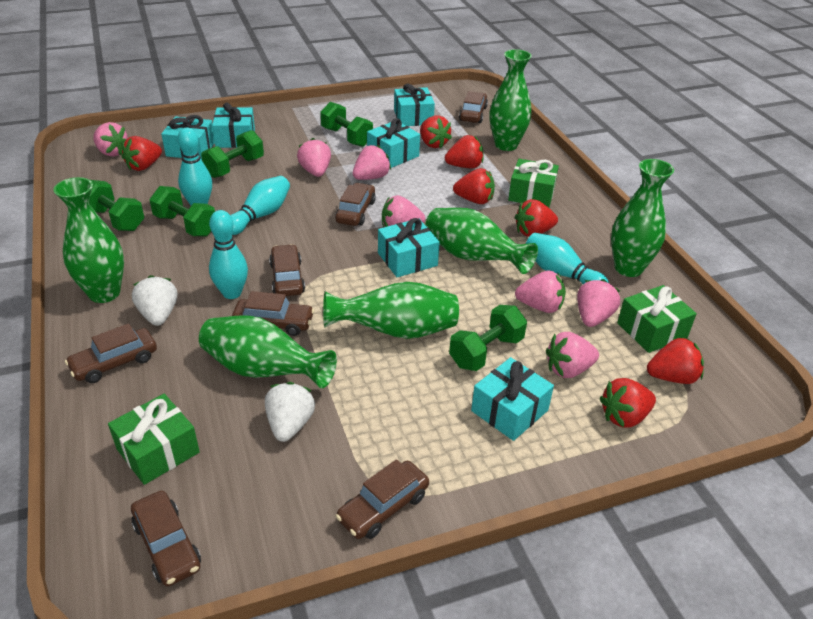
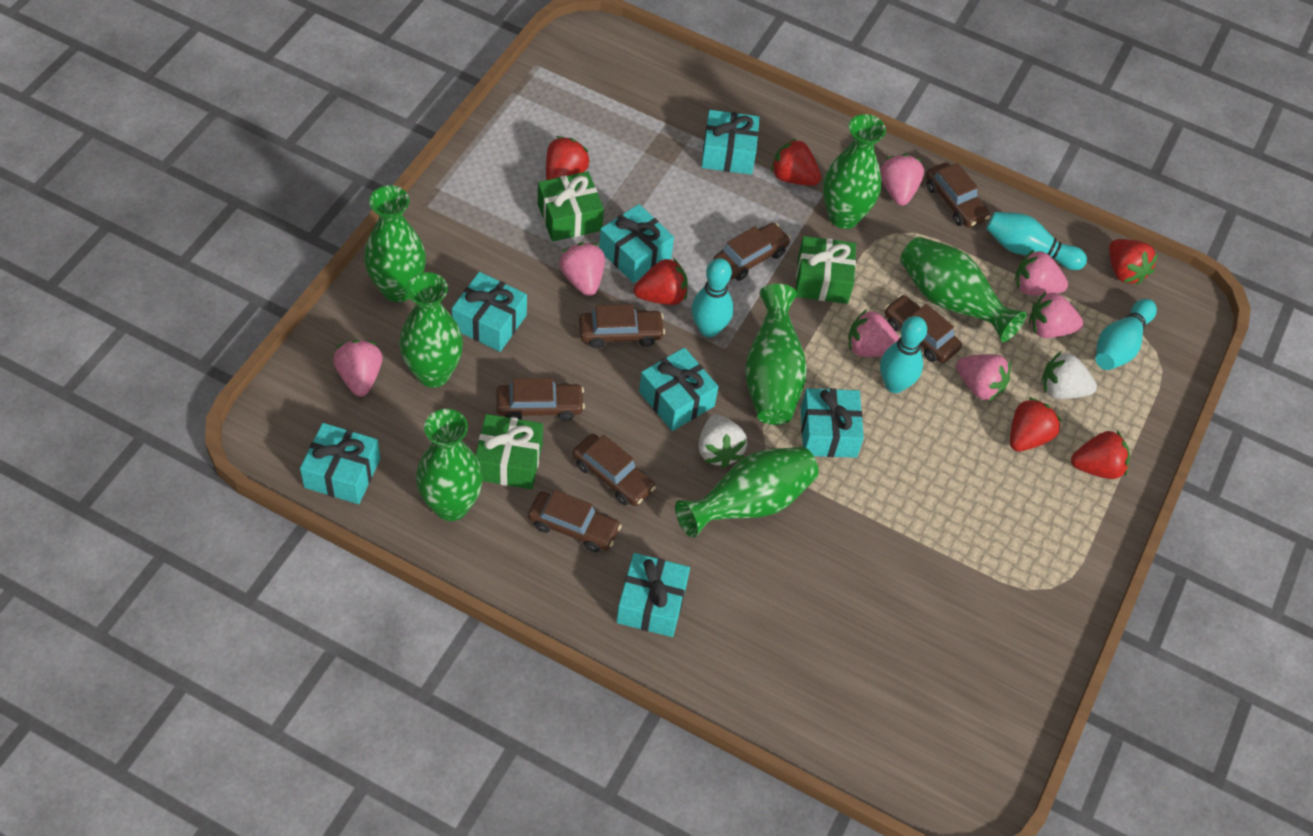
green dumbbell: [89,180,144,231] [149,186,215,236] [201,130,264,178] [321,102,373,147] [449,305,527,371] = 5 -> none = 0
green vase: [53,177,124,303] [199,315,337,388] [323,282,459,339] [426,208,538,274] [490,49,532,151] [611,159,674,277] = 6 -> [364,185,426,302] [399,272,463,388] [416,409,483,521] [675,447,819,538] [745,284,807,425] [823,114,886,229] [900,237,1026,342] = 7
red strawberry: [122,136,162,171] [420,115,452,148] [445,135,484,168] [453,168,495,204] [515,199,558,237] [600,378,656,428] [647,338,704,384] = 7 -> [546,136,590,180] [634,258,688,305] [771,138,821,186] [1010,397,1062,452] [1071,431,1130,479] [1109,239,1158,285] = 6
turquoise gift: [161,115,215,160] [212,103,255,148] [367,118,420,168] [378,218,440,277] [394,83,435,126] [471,357,554,441] = 6 -> [300,423,380,504] [452,272,527,352] [599,204,674,283] [617,553,690,637] [639,347,718,431] [701,110,760,175] [801,388,864,458] = 7

